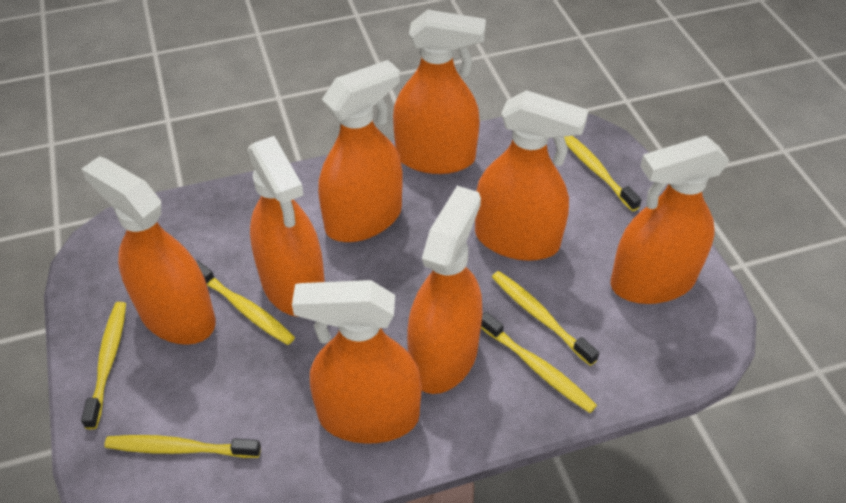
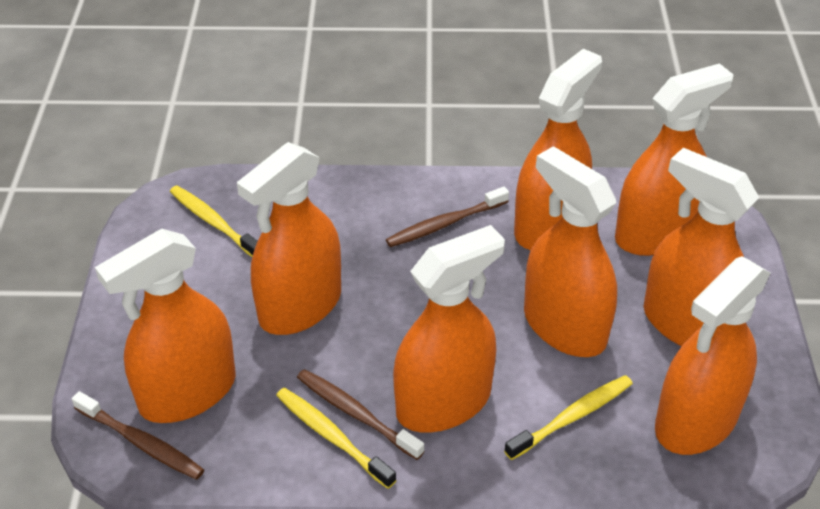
brown toothbrush: none = 0 -> [72,391,204,480] [297,369,424,460] [386,187,509,247] = 3
yellow toothbrush: [81,302,126,429] [104,435,261,458] [196,260,295,345] [481,312,597,413] [492,271,599,366] [564,136,642,211] = 6 -> [170,186,258,257] [276,387,396,489] [504,375,633,460] = 3

